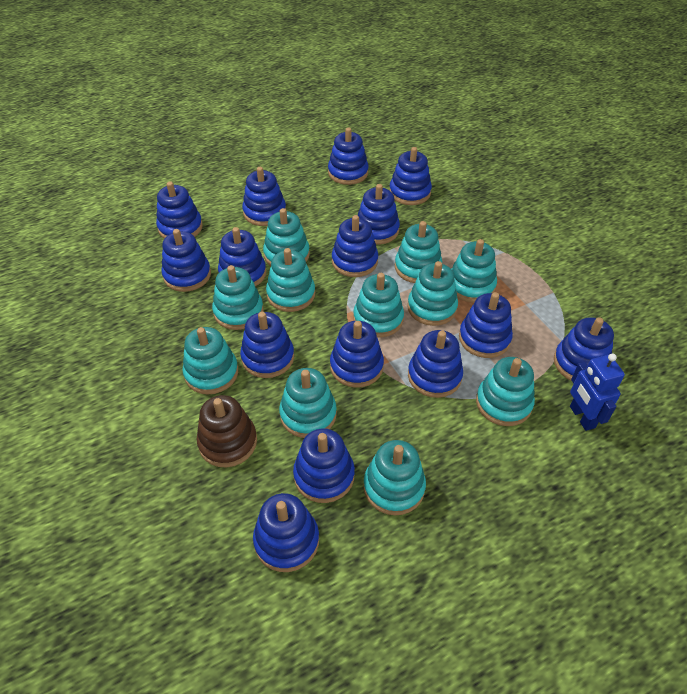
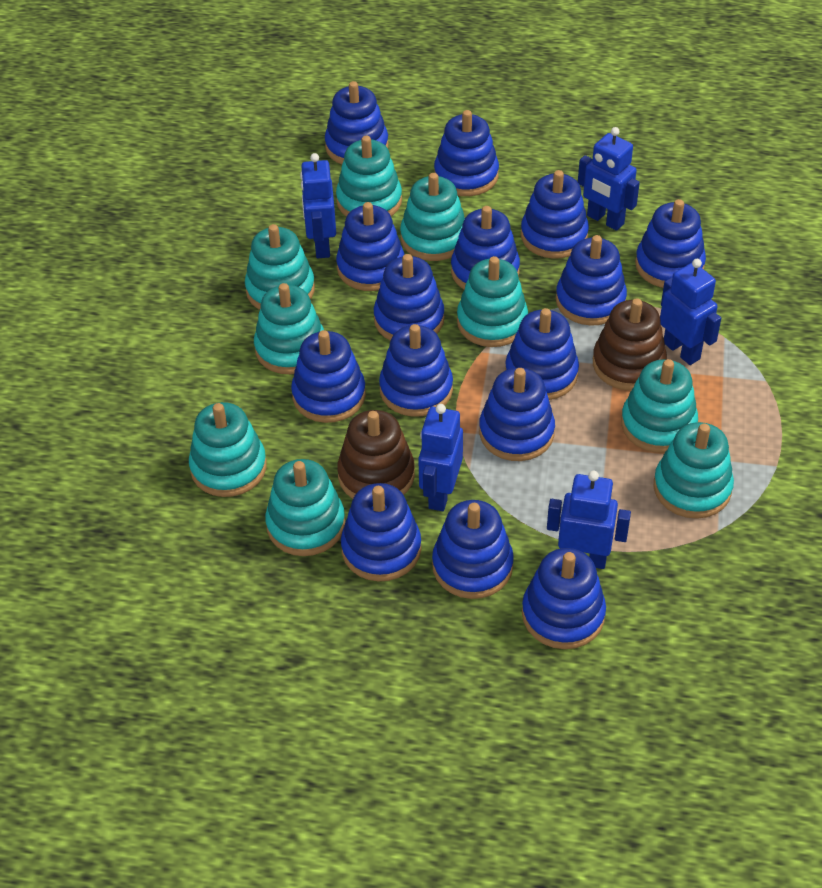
blue robot: [570,354,625,431] = 1 -> [300,153,336,258] [418,404,463,511] [547,471,631,569] [578,127,640,231] [660,259,721,365] = 5
brown stacking toy: [196,395,257,468] = 1 -> [337,410,415,499] [593,298,667,390] = 2
turquoise stacking toy: [182,327,238,394] [212,265,264,330] [263,208,310,266] [266,248,315,312] [279,368,337,438] [353,273,404,337] [363,440,426,515] [395,221,442,283] [407,261,458,326] [451,239,497,303] [476,357,535,426] = 11 -> [189,402,267,497] [245,224,315,310] [254,283,324,374] [265,459,345,556] [336,136,402,217] [400,173,465,261] [457,256,528,347] [621,359,698,453] [654,422,734,519] = 9

